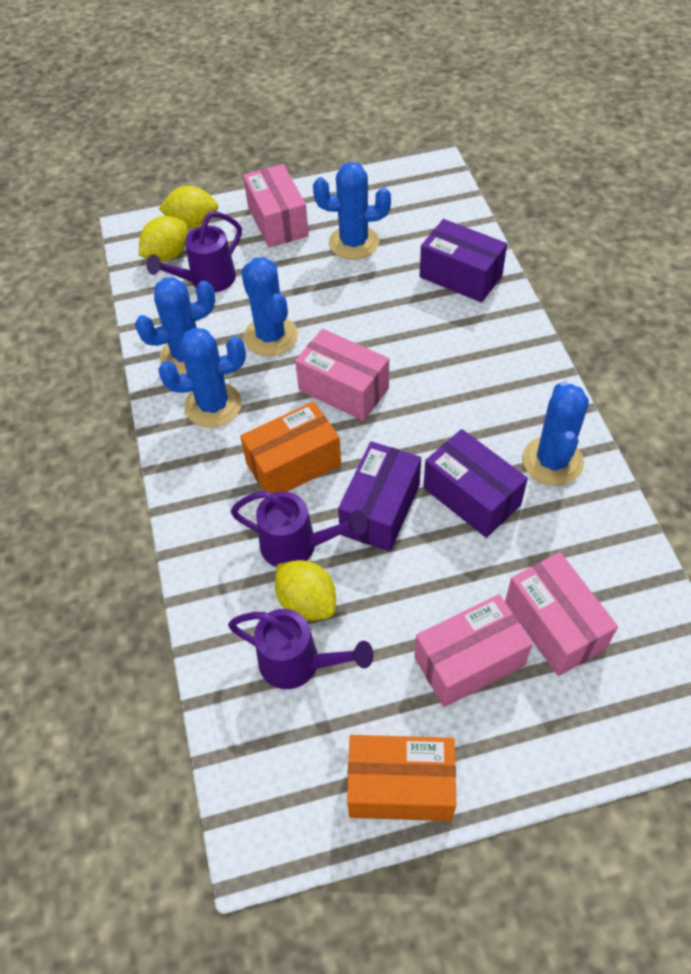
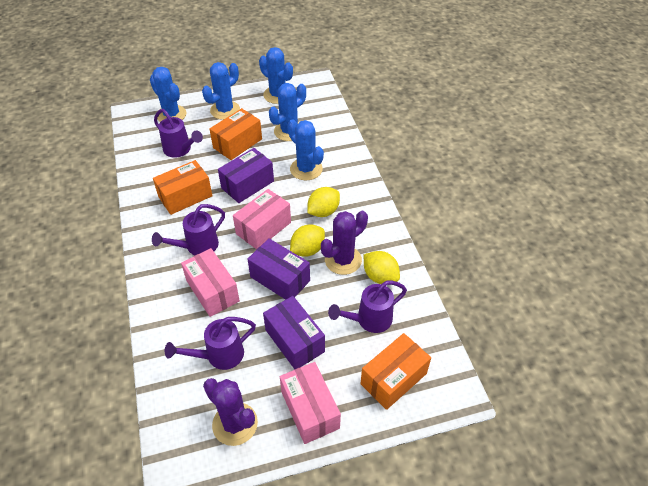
orange box: [240,401,341,493] [347,735,456,821] = 2 -> [153,160,213,215] [210,108,262,160] [360,333,431,410] = 3
pink box: [243,164,309,248] [295,329,389,421] [414,594,533,707] [505,552,618,676] = 4 -> [181,248,240,317] [233,189,291,250] [280,362,341,444] = 3
purple cactus: none = 0 -> [203,378,258,446] [321,211,368,275] = 2
purple watering can: [146,211,242,293] [228,609,373,689] [230,491,367,567] = 3 -> [152,204,225,255] [154,109,203,158] [165,317,256,370] [328,281,407,333] = 4

